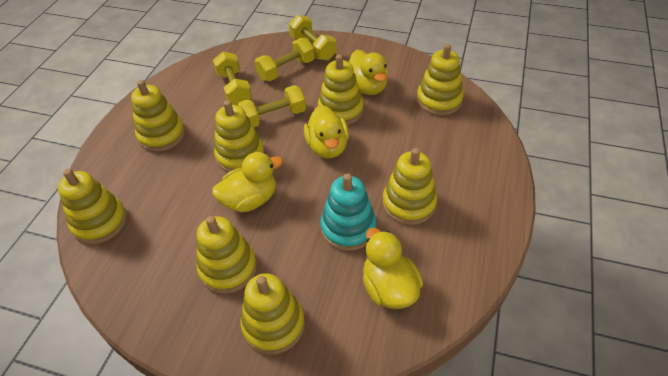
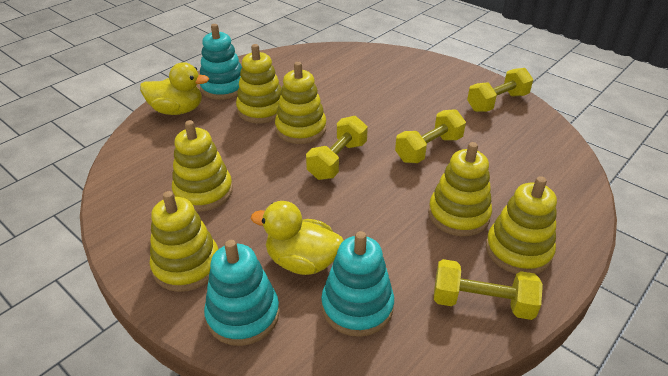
turquoise stacking toy: [320,174,376,251] = 1 -> [200,24,242,100] [204,240,280,346] [321,231,394,337] = 3
yellow duck: [212,152,283,212] [304,105,349,158] [349,50,388,95] [363,228,423,309] = 4 -> [140,62,209,115] [251,201,344,275] = 2
yellow stacking toy: [58,169,127,244] [131,80,185,152] [197,216,257,294] [214,100,265,172] [240,273,305,355] [318,54,364,125] [382,148,437,225] [417,44,463,116] = 8 -> [150,191,218,292] [172,120,233,212] [236,44,281,123] [275,62,326,144] [428,142,492,236] [486,176,557,274] = 6

